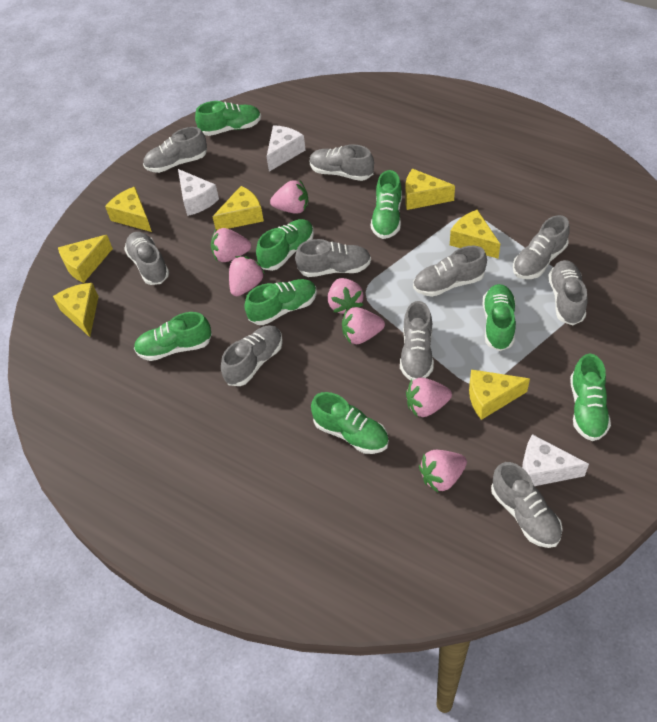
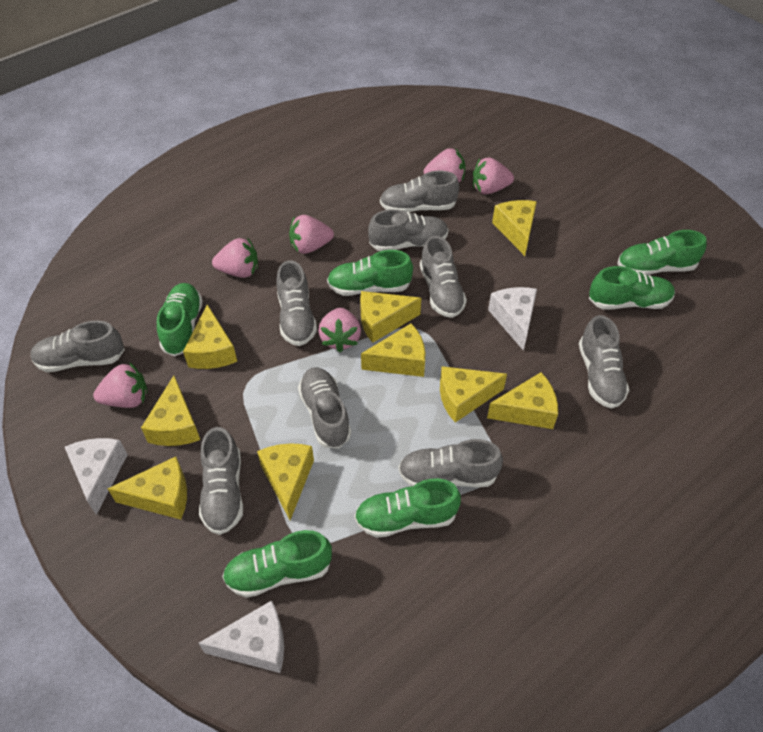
green shoe: [134,312,212,361] [195,101,261,136] [244,279,317,325] [256,219,314,271] [311,392,389,454] [371,170,402,239] [483,284,516,351] [570,353,611,441] = 8 -> [157,283,203,356] [222,530,332,598] [327,250,413,296] [354,478,461,538] [589,266,675,309] [617,230,706,275] = 6
grey shoe: [124,232,169,285] [143,127,207,173] [221,325,283,386] [295,239,371,277] [309,144,374,181] [400,301,434,381] [413,246,487,297] [491,462,563,548] [513,215,569,279] [548,260,588,325] = 10 -> [30,321,125,372] [199,427,243,535] [276,260,317,346] [298,367,351,449] [368,209,449,251] [380,171,459,212] [398,439,503,487] [420,236,467,318] [579,315,629,408] = 9
pink strawberry: [211,228,251,262] [229,256,264,296] [270,180,308,214] [328,278,364,314] [342,307,385,344] [406,377,452,418] [419,450,467,492] = 7 -> [93,362,148,408] [212,238,258,278] [289,215,334,254] [318,308,361,352] [424,148,465,182] [473,157,514,195] = 6
yellow cheese: [53,283,99,337] [58,235,113,283] [105,187,152,232] [213,186,264,231] [405,168,455,210] [450,209,500,259] [469,369,530,420] = 7 -> [108,457,187,520] [141,376,200,446] [183,304,237,369] [257,444,314,520] [360,291,421,343] [361,323,425,377] [440,366,507,423] [487,372,558,429] [492,200,537,256] = 9

